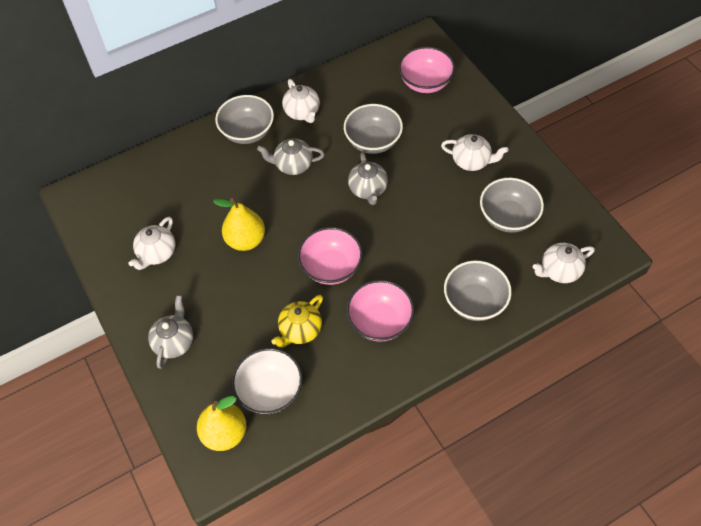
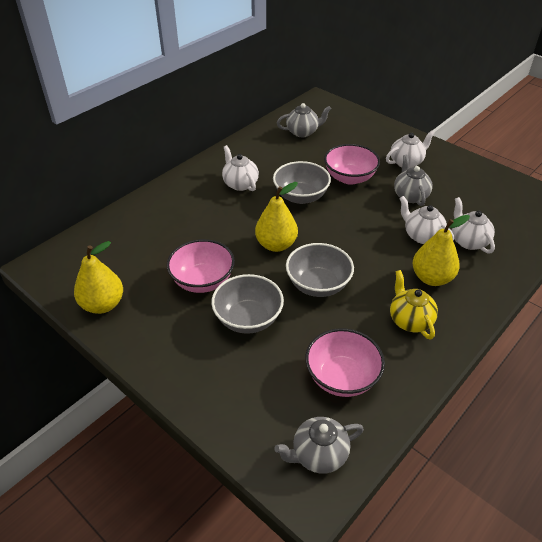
grey bowl: [215,95,274,144] [344,104,403,154] [444,261,512,321] [480,178,544,233] = 4 -> [211,274,284,334] [273,161,331,204] [286,243,354,297] = 3
white bowl: [232,348,303,414] = 1 -> none = 0
yellow pear: [197,396,246,451] [213,198,265,251] = 2 -> [74,241,123,314] [255,182,298,252] [413,215,470,286] = 3

